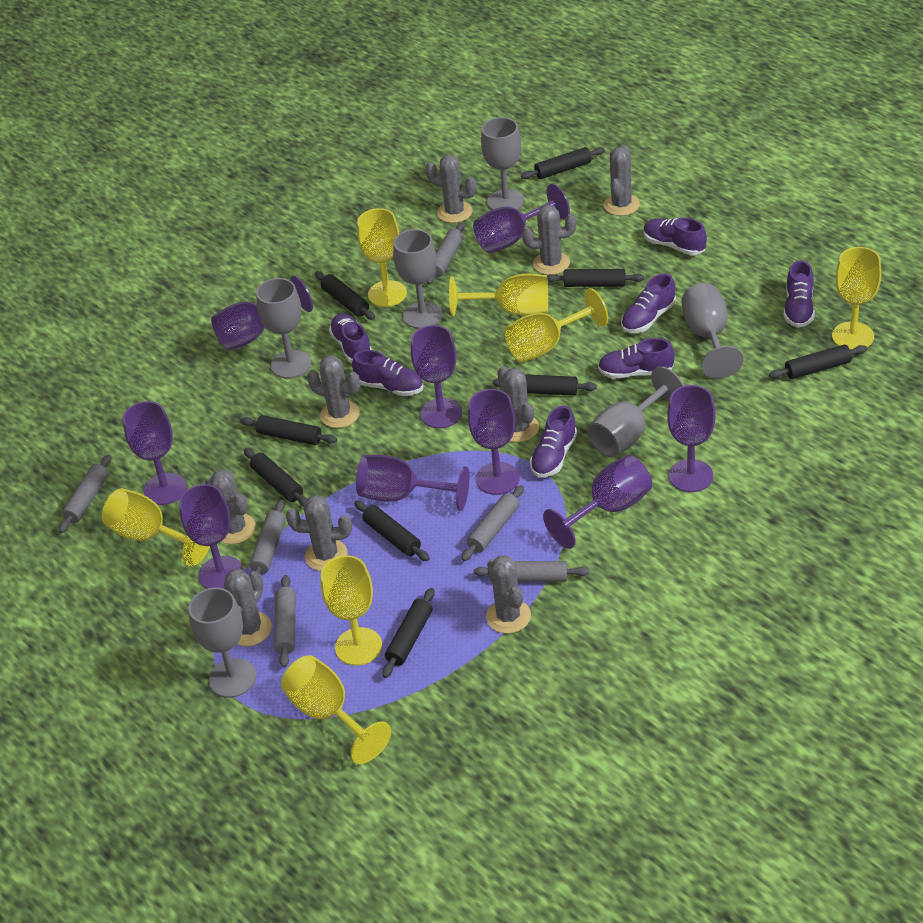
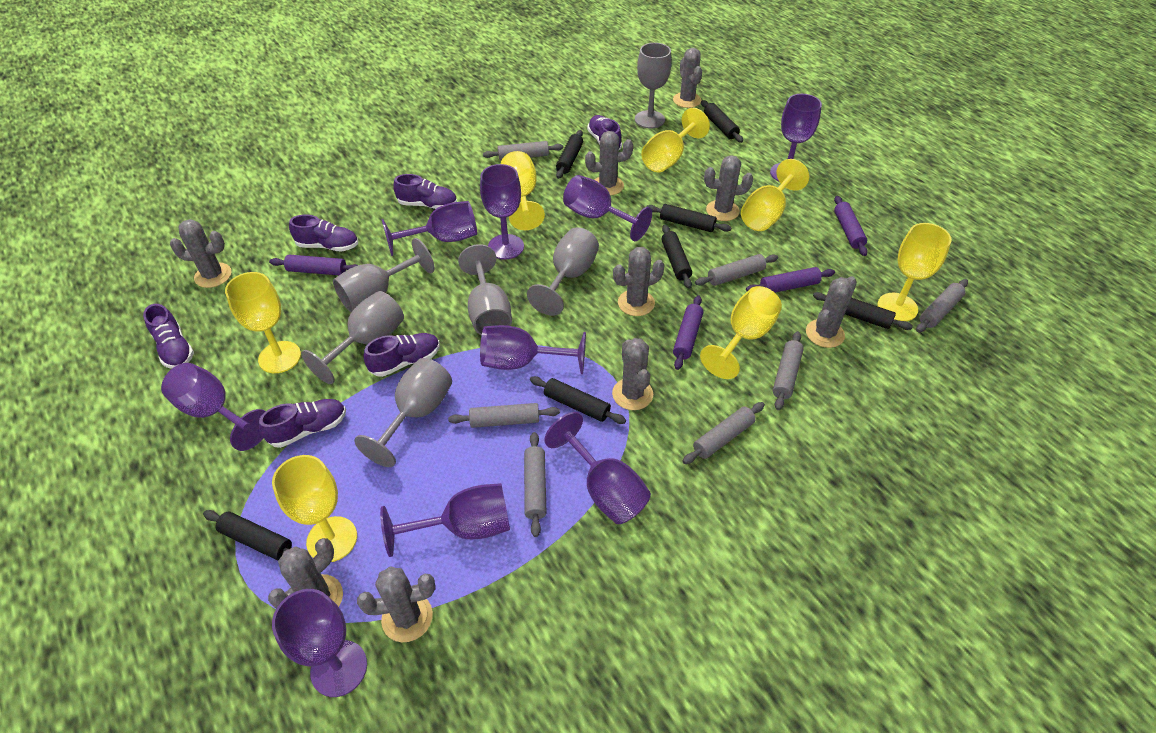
black rolling pin: [240,415,337,445] [244,448,307,506] [315,271,375,320] [354,500,430,561] [382,588,435,678] [493,374,597,395] [521,147,605,179] [547,269,644,287] [769,345,867,379] = 9 -> [203,510,292,561] [530,376,626,424] [556,130,583,179] [646,204,732,232] [661,225,692,289] [701,100,743,143] [813,292,913,330] = 7
grey rolling pin: [59,454,111,533] [249,500,286,574] [274,575,296,668] [426,223,465,284] [461,485,524,561] [474,561,589,582] = 6 -> [448,403,560,428] [483,141,563,161] [524,432,547,537] [682,402,765,464] [695,254,778,286] [773,331,804,410] [916,279,968,332] = 7
purple rolling pin: none = 0 -> [269,255,358,275] [673,296,703,370] [746,267,835,293] [834,196,868,256] = 4
purple shoe: [329,313,372,363] [352,350,424,396] [530,406,577,477] [598,338,675,379] [621,273,676,333] [643,218,707,255] [784,260,815,328] = 7 -> [143,304,194,369] [259,399,346,448] [289,215,358,252] [364,333,440,377] [393,174,457,209] [587,115,622,150] = 6

